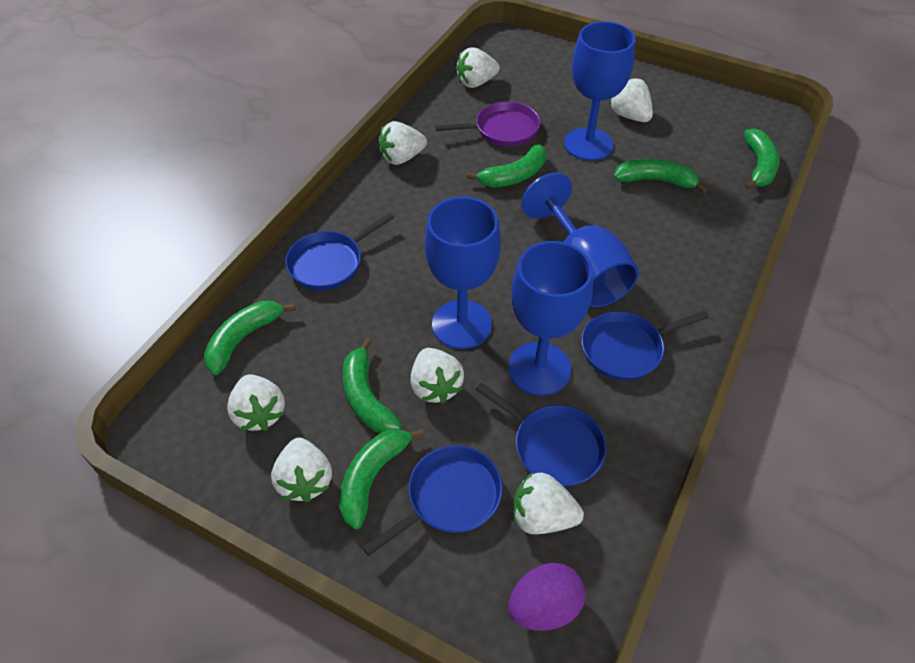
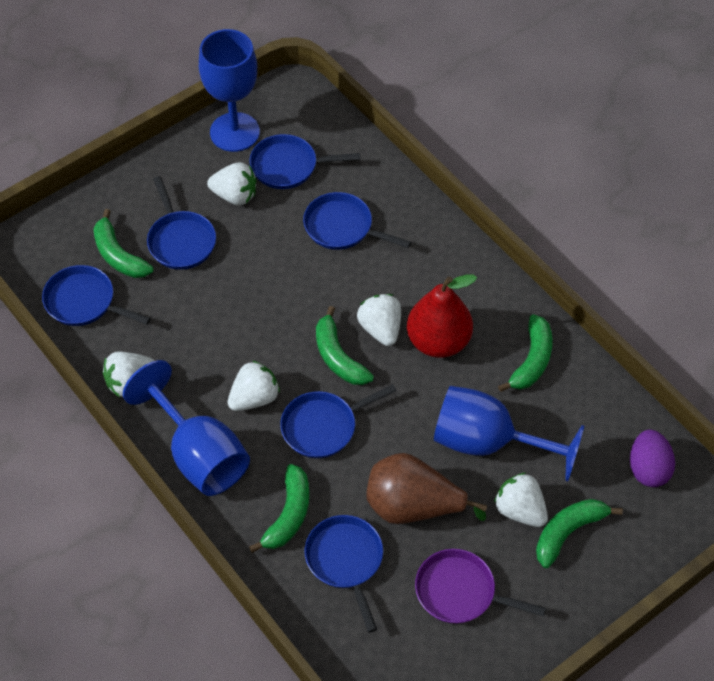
blue goblet: [424,196,501,349] [508,241,593,396] [521,173,639,307] [564,21,636,161] = 4 -> [123,360,250,496] [199,29,260,152] [434,386,584,482] = 3
blue pan: [285,212,395,291] [362,445,503,556] [476,383,607,487] [581,311,709,381] = 4 -> [42,265,151,326] [147,176,216,270] [249,134,360,189] [280,384,396,458] [303,192,411,250] [304,515,383,633] = 6
brown pear: none = 0 -> [366,453,487,524] = 1
green banana: [204,301,296,375] [339,429,425,529] [343,338,402,433] [466,144,546,188] [614,159,707,193] [744,128,780,190] = 6 -> [93,209,154,278] [249,464,309,553] [316,306,374,385] [498,314,553,392] [536,499,623,568] = 5
red pear: none = 0 -> [407,275,477,358] = 1
white strawberry: [227,375,285,431] [271,438,332,502] [379,121,427,165] [411,348,464,404] [456,47,500,88] [513,472,584,534] [610,78,653,122] = 7 -> [103,352,154,397] [207,162,256,205] [228,360,280,411] [357,294,401,346] [494,472,548,527] = 5

